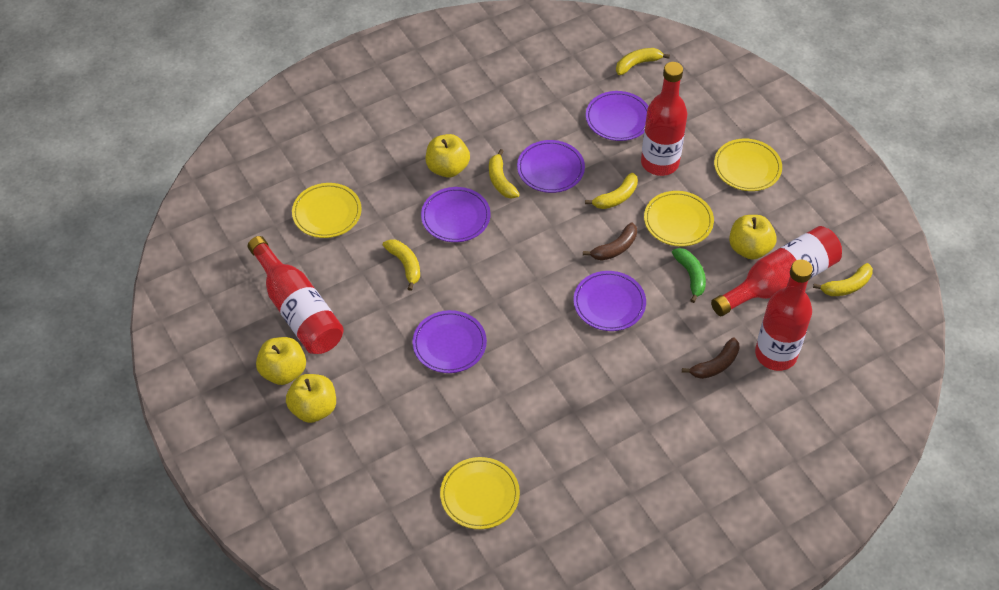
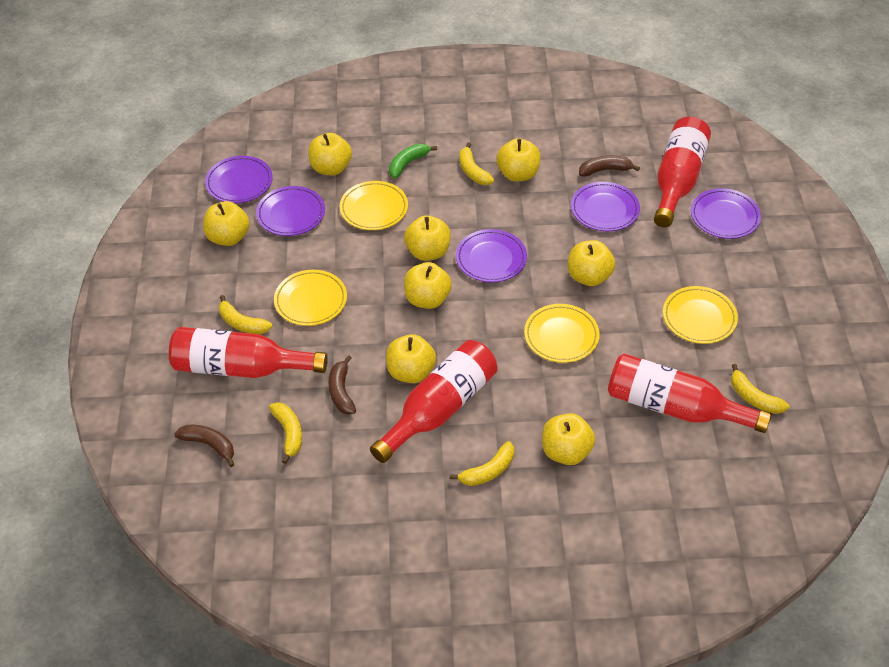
brown banana: [583,223,637,261] [682,338,740,379] = 2 -> [174,425,234,467] [328,355,356,414] [579,156,640,177] = 3
yellow apple: [256,337,306,385] [286,374,336,423] [426,134,470,178] [729,215,777,260] = 4 -> [203,201,250,246] [308,133,352,175] [386,334,436,383] [404,215,450,261] [404,262,452,309] [497,138,540,181] [542,413,595,465] [568,240,615,286] = 8

